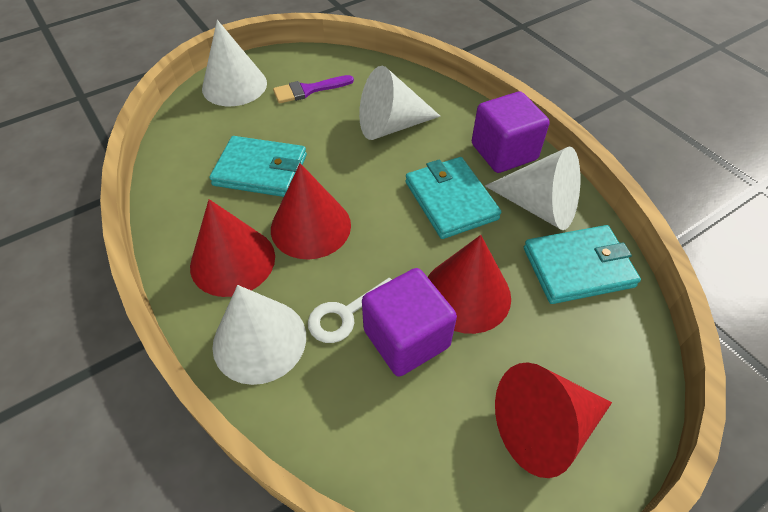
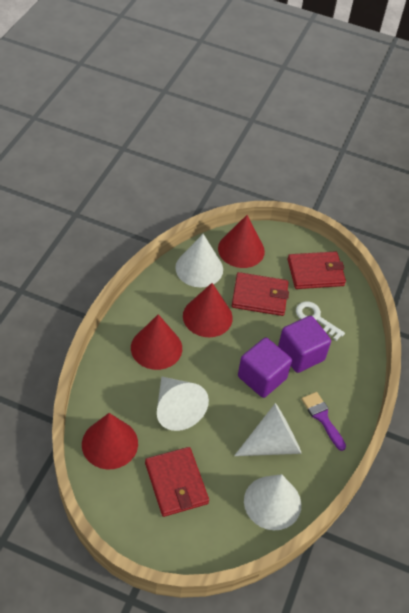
red wallet: none = 0 -> [145,447,209,517] [232,272,289,316] [287,251,346,289] = 3
turquoise wallet: [209,136,307,197] [406,157,501,239] [524,225,641,304] = 3 -> none = 0

